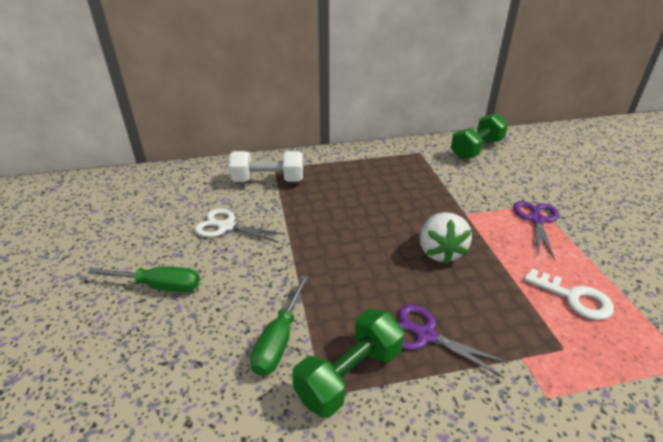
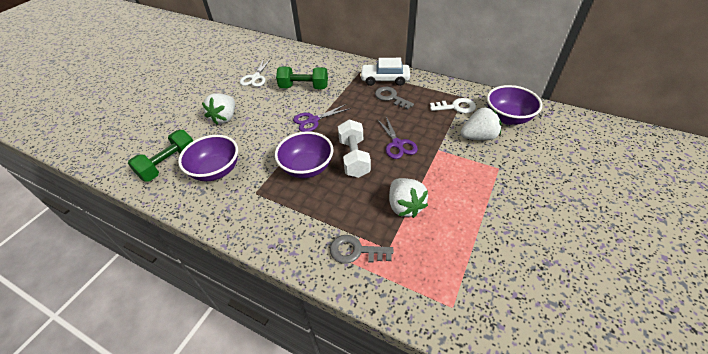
green screwdriver: [87,267,200,292] [250,275,309,376] = 2 -> none = 0
grey key: none = 0 -> [330,235,393,264] [375,87,414,110] = 2
purple bowl: none = 0 -> [178,135,238,181] [275,131,334,178] [487,85,542,125] = 3
white car: none = 0 -> [360,58,410,86] = 1
white strawberry: [420,212,472,264] = 1 -> [202,93,235,125] [389,178,428,218] [461,107,501,140] = 3

